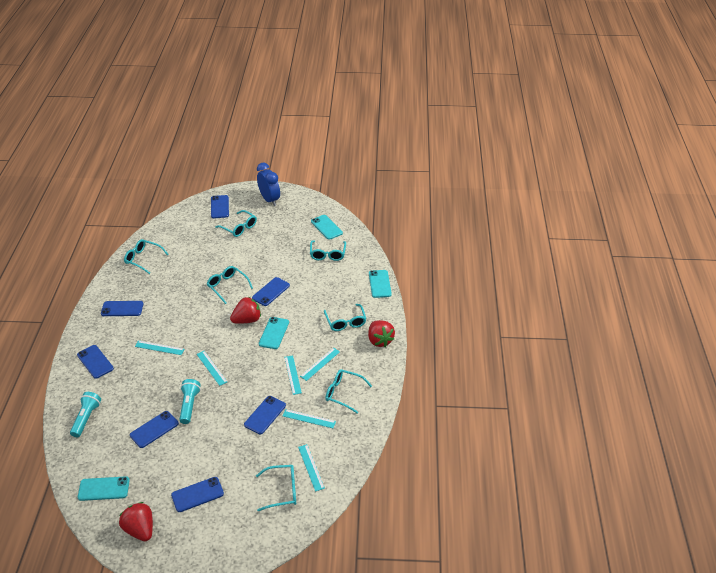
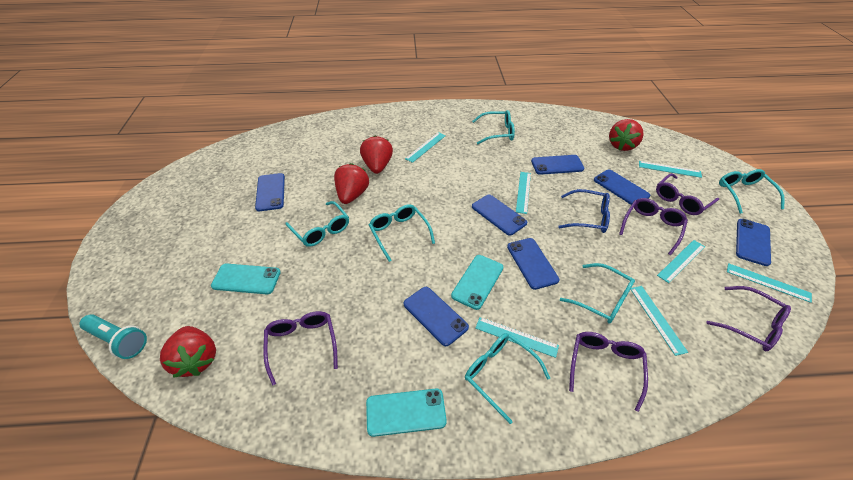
blue clock: [257,162,280,206] = 1 -> none = 0
blue glasses: none = 0 -> [558,189,610,233] = 1
purple glasses: none = 0 -> [263,311,338,385] [569,332,648,412] [619,198,688,255] [656,173,719,215] [706,286,791,351] = 5
red strawberry: [119,502,153,541] [230,297,261,324] [368,320,395,347] = 3 -> [160,326,216,378] [334,163,369,204] [360,135,393,174] [609,119,644,151] = 4
turquoise flashlight: [70,392,101,437] [179,379,201,424] = 2 -> [79,314,147,359] = 1
turquoise glasses: [124,239,169,274] [207,266,253,304] [215,210,257,237] [256,465,296,511] [310,241,346,261] [324,304,366,331] [325,369,372,414] = 7 -> [285,201,349,247] [369,204,435,262] [465,333,550,424] [472,110,515,144] [560,263,635,324] [719,169,785,214] = 6
turquoise phone: [78,476,130,501] [259,317,289,349] [311,215,343,240] [369,270,392,298] = 4 -> [211,264,281,294] [366,388,447,437] [451,255,503,310] = 3
turquoise ruler: [135,340,184,355] [197,351,227,386] [283,409,336,428] [284,356,302,395] [298,444,325,492] [300,348,340,381] = 6 -> [405,132,446,163] [475,317,559,358] [516,172,531,214] [630,286,688,356] [639,161,702,178] [657,240,705,283] [727,263,812,303] = 7

